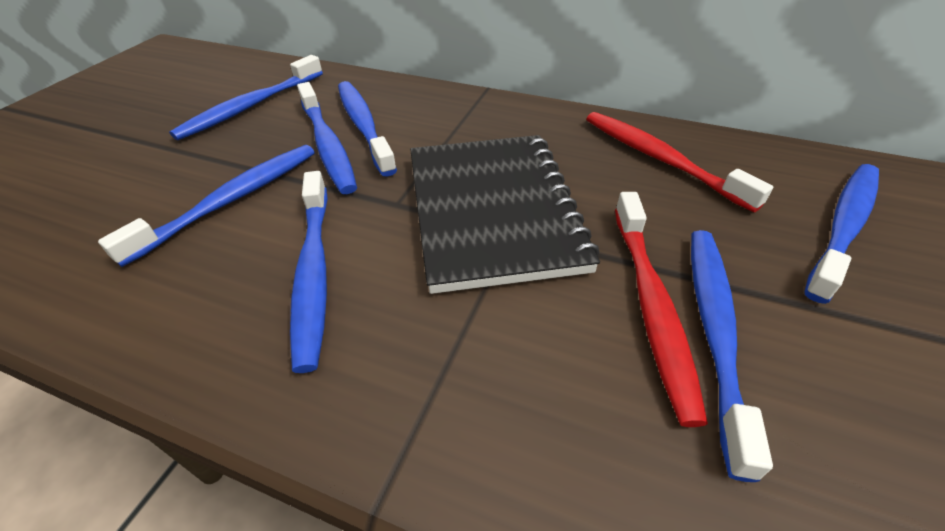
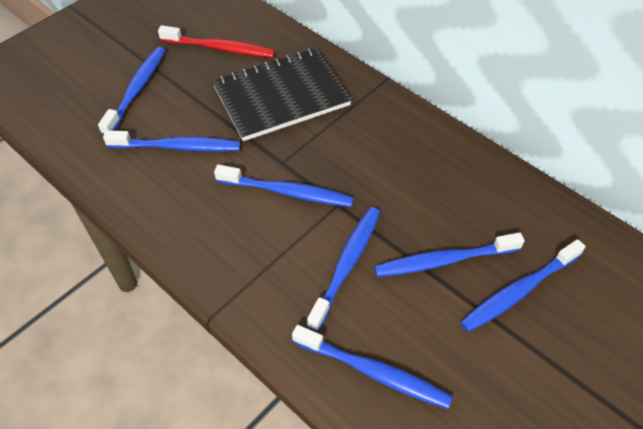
red toothbrush: [586,112,773,212] [615,192,708,427] = 2 -> [158,25,275,58] = 1

